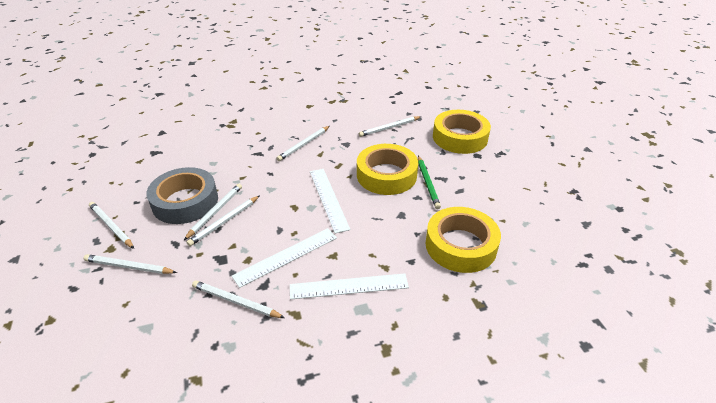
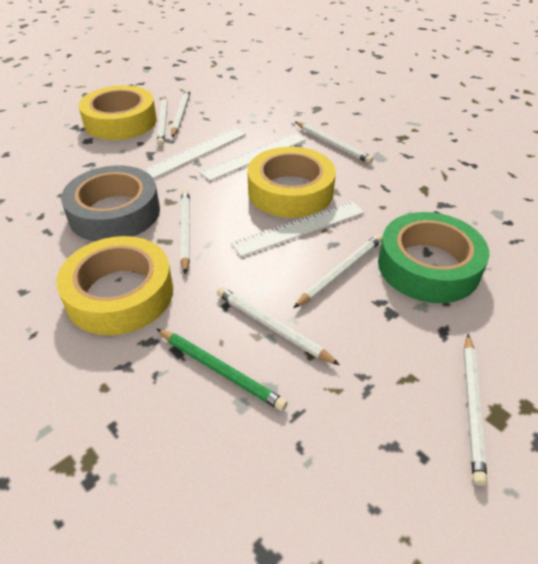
green tape: none = 0 -> [378,212,489,303] = 1

